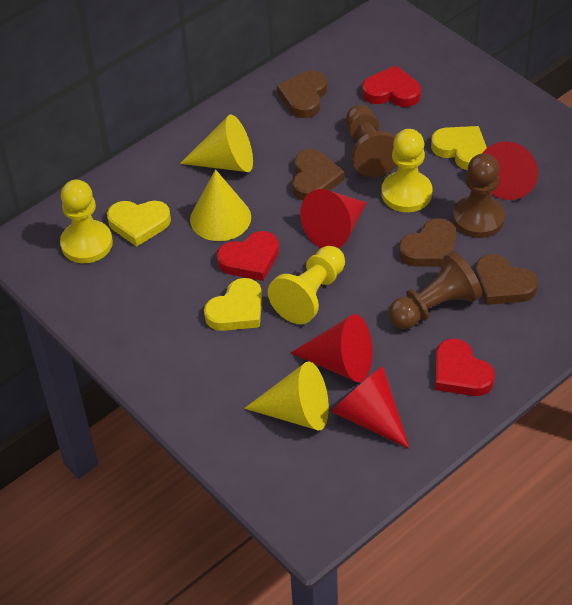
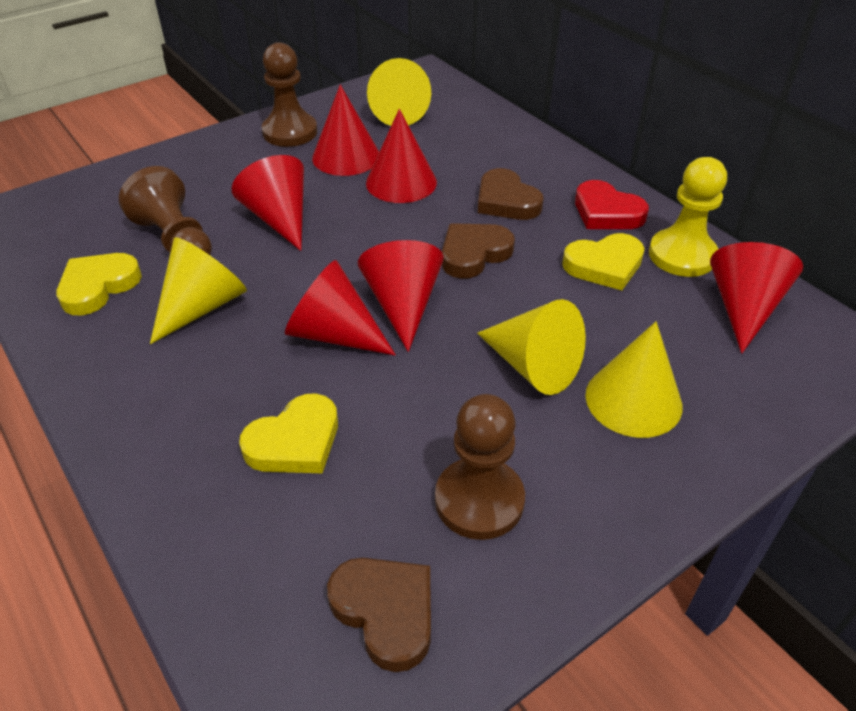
brown heart: [277,71,327,118] [292,149,344,201] [399,218,456,267] [475,254,538,305] = 4 -> [327,558,431,672] [442,223,515,279] [478,168,543,220] = 3
red cone: [290,314,372,382] [300,189,367,248] [331,366,410,449] [483,141,538,200] = 4 -> [232,155,304,251] [285,260,396,355] [312,85,379,176] [358,240,444,352] [366,109,437,203] [710,242,803,353] = 6
red heart: [217,231,279,281] [362,66,421,107] [435,339,495,396] = 3 -> [575,180,649,229] = 1
yellow cone: [180,114,253,172] [190,169,251,241] [244,361,329,431] = 3 -> [150,237,247,344] [367,58,431,126] [477,299,586,395] [586,322,683,438] = 4
yellow pawn: [60,179,113,263] [268,246,345,324] [381,129,432,212] = 3 -> [649,157,727,277] = 1

